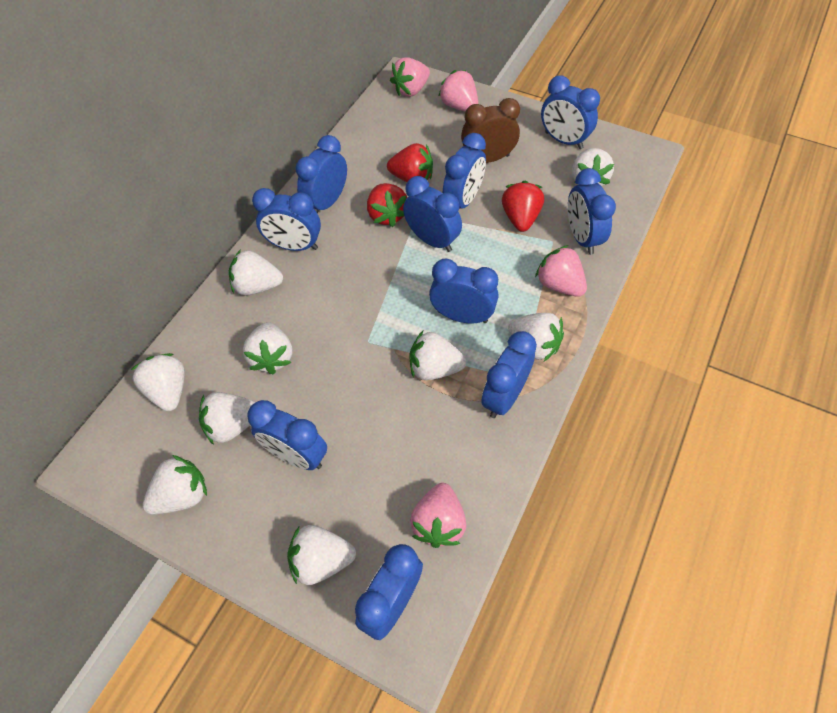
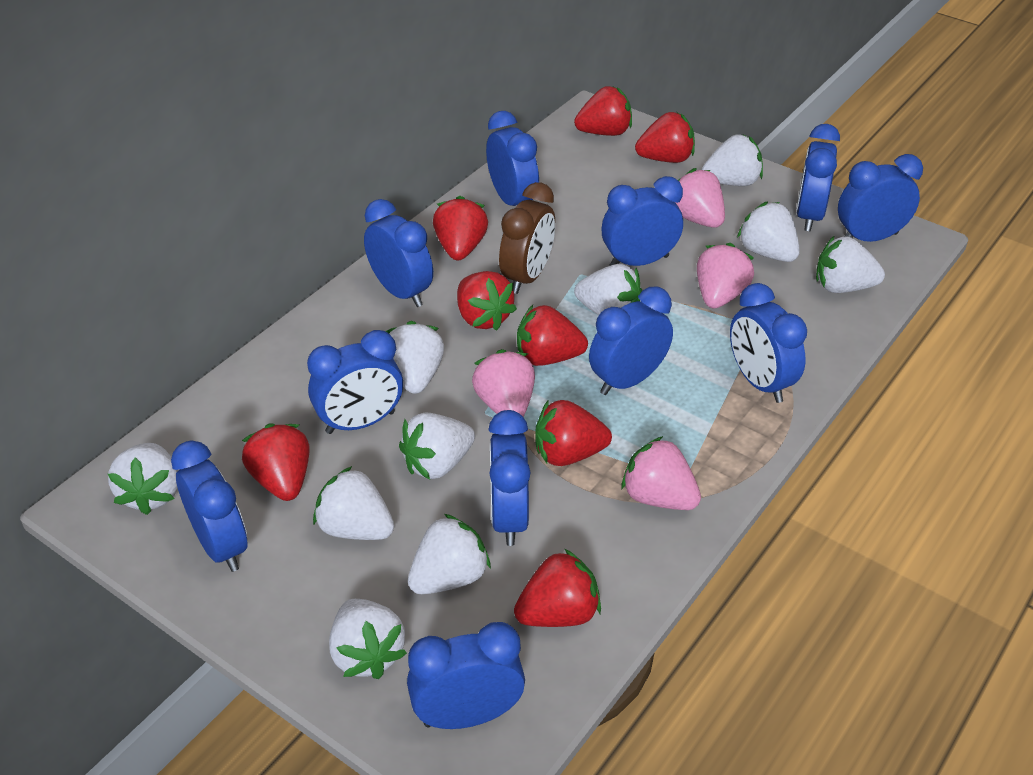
blue clock: [247,400,327,470] [252,188,321,251] [296,135,347,214] [355,544,423,640] [403,176,462,252] [429,259,498,324] [443,133,486,209] [481,331,537,418] [541,75,600,149] [568,168,616,255] = 10 -> [171,440,248,572] [307,330,403,434] [364,199,433,307] [407,622,525,729] [486,111,539,206] [489,410,531,546] [589,286,673,395] [602,176,683,266] [730,283,807,403] [796,124,840,231] [838,154,923,242] = 11
red strawberry: [367,183,407,227] [387,143,433,182] [502,181,544,232] = 3 -> [242,423,310,501] [433,196,488,260] [457,271,517,331] [514,549,601,627] [517,305,588,366] [535,400,612,466] [574,86,632,136] [635,112,695,163] = 8
white strawberry: [131,353,185,411] [143,455,207,514] [199,392,256,445] [229,249,283,295] [243,322,292,374] [287,525,356,585] [410,331,466,380] [508,313,564,361] [572,148,614,186] = 9 -> [108,443,178,515] [313,466,394,540] [329,599,407,679] [386,321,444,394] [399,413,475,480] [408,514,491,594] [574,264,642,315] [702,135,763,186] [737,201,800,262] [816,235,885,293] = 10

